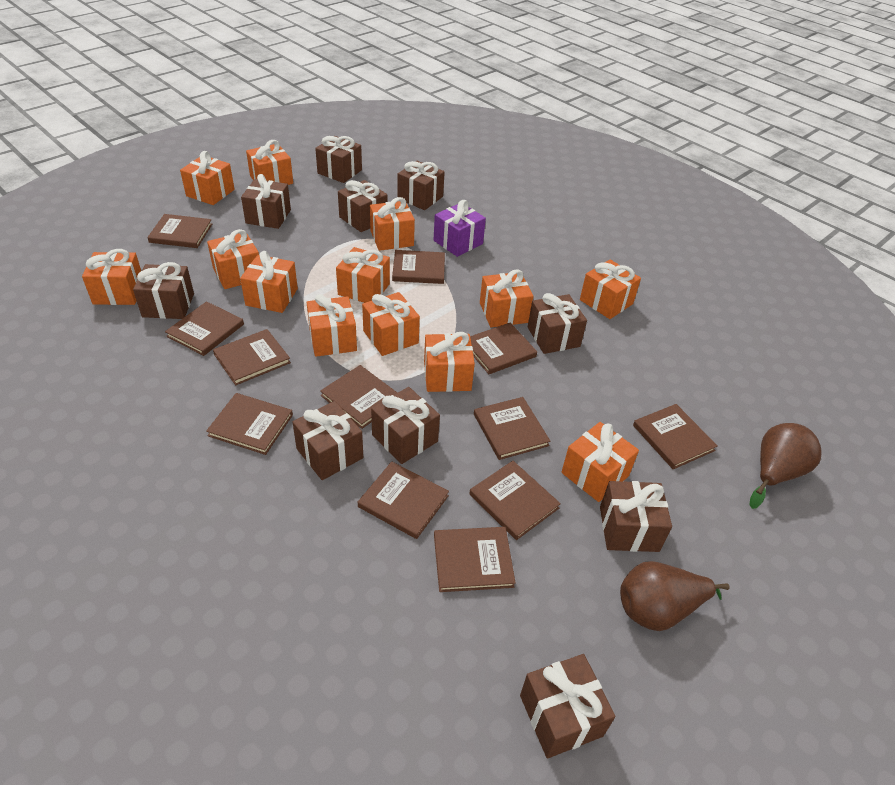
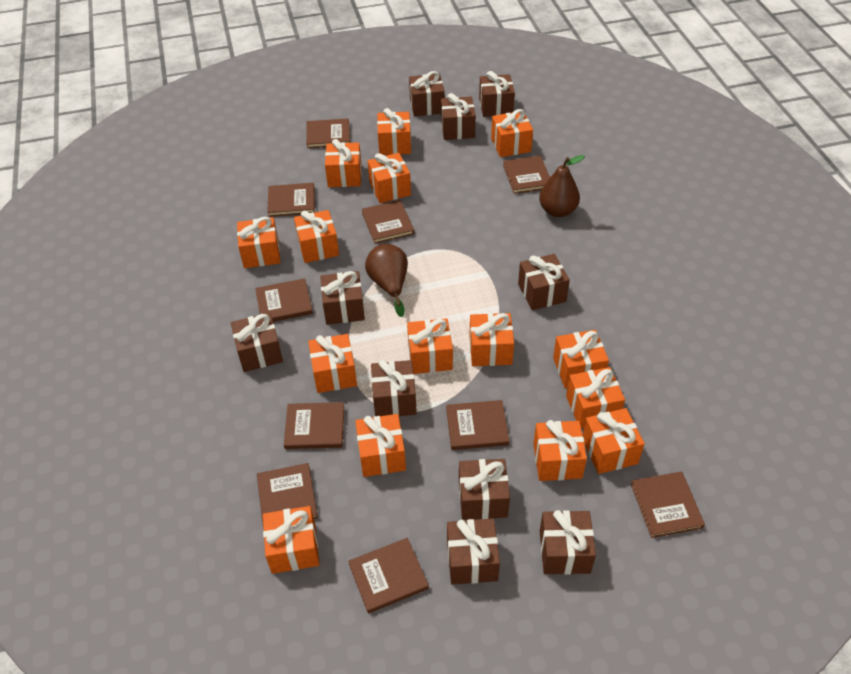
brown book: [147,214,212,248] [165,301,244,356] [206,393,293,455] [213,329,291,385] [320,365,397,429] [358,462,449,539] [392,250,445,284] [434,527,516,592] [469,461,561,540] [470,323,537,374] [474,397,550,460] [633,404,718,469] = 12 -> [255,278,313,322] [257,463,318,523] [267,183,315,217] [284,402,344,449] [306,118,350,148] [348,538,429,613] [362,200,414,244] [446,400,509,450] [503,156,550,194] [631,471,705,538] = 10
orange gift: [82,249,141,305] [180,151,235,205] [207,229,259,289] [240,251,298,313] [246,140,293,185] [306,294,357,357] [336,247,390,303] [362,292,420,356] [370,197,415,251] [424,332,475,392] [480,269,534,327] [561,422,639,502] [580,260,641,319] = 13 -> [237,217,281,268] [263,506,319,574] [294,210,339,263] [308,334,357,393] [325,139,362,187] [355,414,406,477] [368,153,411,203] [377,108,411,155] [407,318,453,374] [469,313,514,366] [491,109,533,157] [533,420,587,481] [553,330,609,389] [566,367,625,428] [582,408,645,474] = 15
purple gift: [434,200,486,257] = 1 -> none = 0

